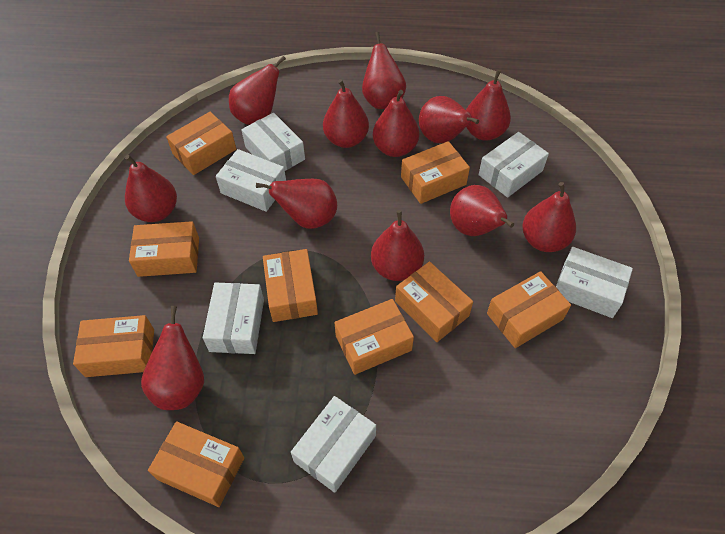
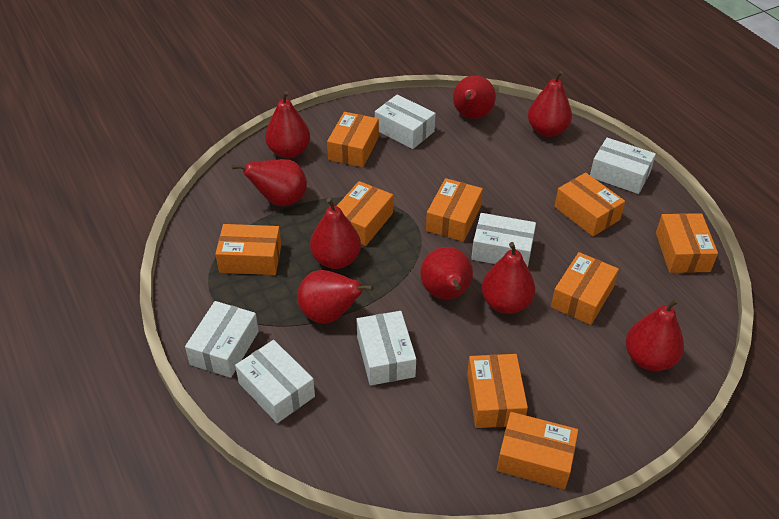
red pear: [125,155,177,222] [141,306,204,410] [229,56,286,125] [256,179,337,229] [323,79,369,148] [362,32,406,109] [371,210,424,281] [373,90,419,157] [419,96,479,143] [450,185,514,236] [466,70,511,141] [522,182,576,252] = 12 -> [232,159,307,206] [265,91,310,159] [297,270,374,324] [310,198,361,269] [420,247,473,299] [453,75,496,119] [482,242,535,314] [528,70,572,137] [626,298,684,371] = 9

